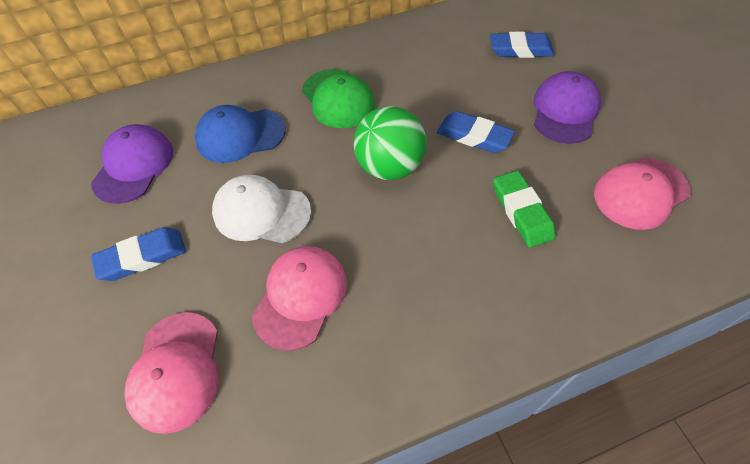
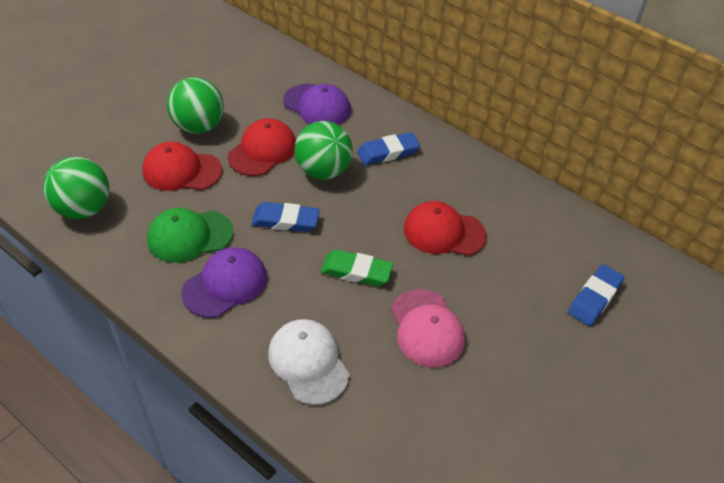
blue cap: [195,105,286,163] = 1 -> none = 0
green ball: [354,106,427,180] = 1 -> [43,157,109,219] [167,77,224,134] [295,121,353,180] = 3
pink cap: [125,312,219,434] [252,246,347,351] [594,157,691,230] = 3 -> [391,289,465,368] = 1
red cap: none = 0 -> [142,142,222,191] [228,118,296,176] [404,201,487,256] = 3

